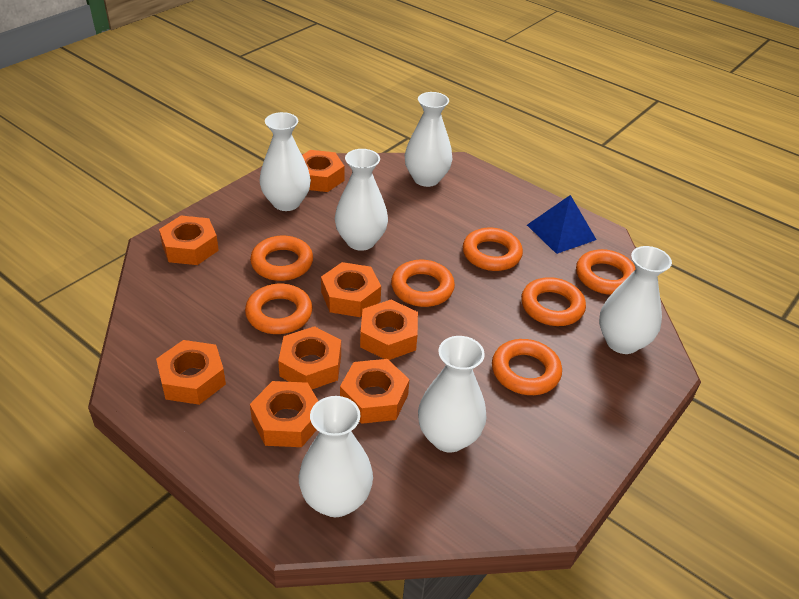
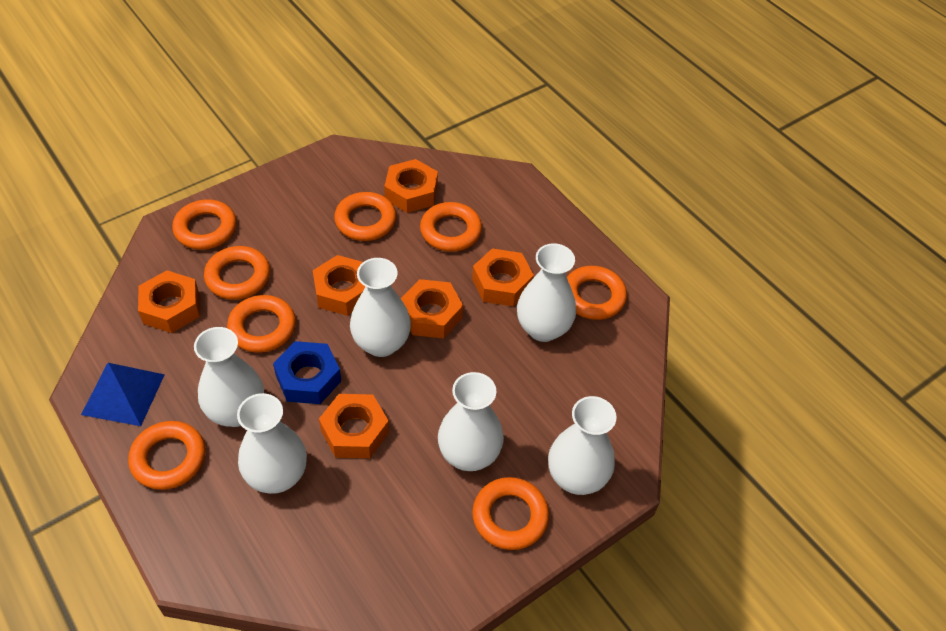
blue nut: none = 0 -> [273,341,341,404] = 1
orange nut: [156,340,226,405] [159,216,219,265] [250,381,318,447] [278,326,341,389] [302,150,345,192] [321,262,381,317] [340,359,409,424] [360,300,418,360] = 8 -> [138,270,200,333] [313,255,365,316] [319,394,389,458] [384,159,438,213] [401,279,463,338] [472,248,534,306] = 6
orange ring: [245,284,312,334] [250,236,313,281] [391,260,455,307] [463,228,523,271] [492,339,562,395] [521,277,586,326] [576,249,636,295] = 7 -> [128,421,205,490] [172,199,237,250] [204,246,270,300] [227,295,296,353] [334,192,396,241] [420,202,482,252] [472,477,549,550] [567,266,627,320] = 8

